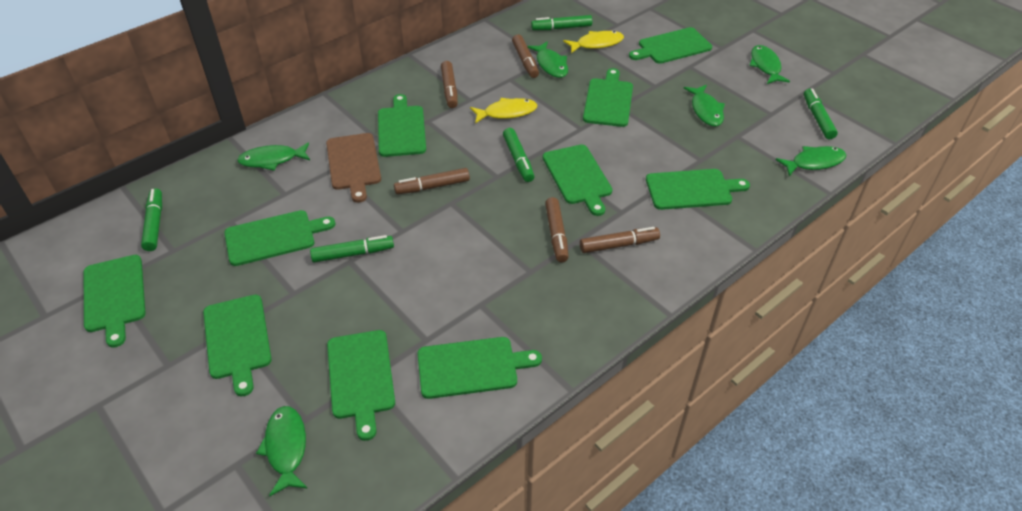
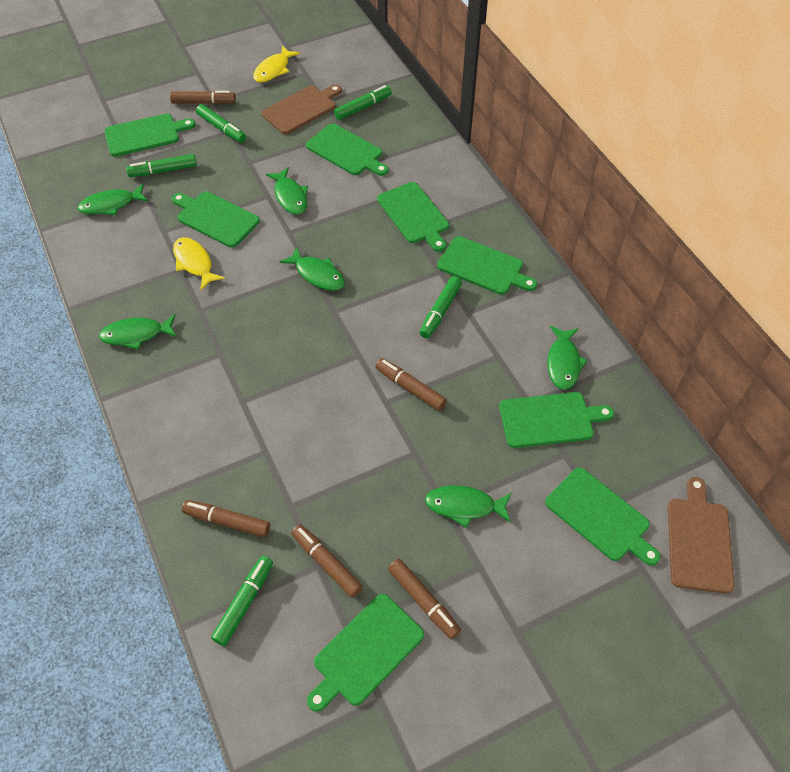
brown cutting board: [326,133,381,203] = 1 -> [261,85,342,134] [668,477,734,594] = 2
green cutting board: [84,255,145,348] [203,295,272,397] [224,210,335,266] [327,330,395,441] [378,94,426,157] [417,337,542,399] [543,144,613,216] [583,68,633,127] [629,27,712,64] [646,169,750,210] = 10 -> [104,114,195,157] [172,191,260,248] [306,123,388,176] [307,594,424,712] [377,182,449,252] [437,236,537,295] [499,392,614,448] [545,468,660,566] = 8

